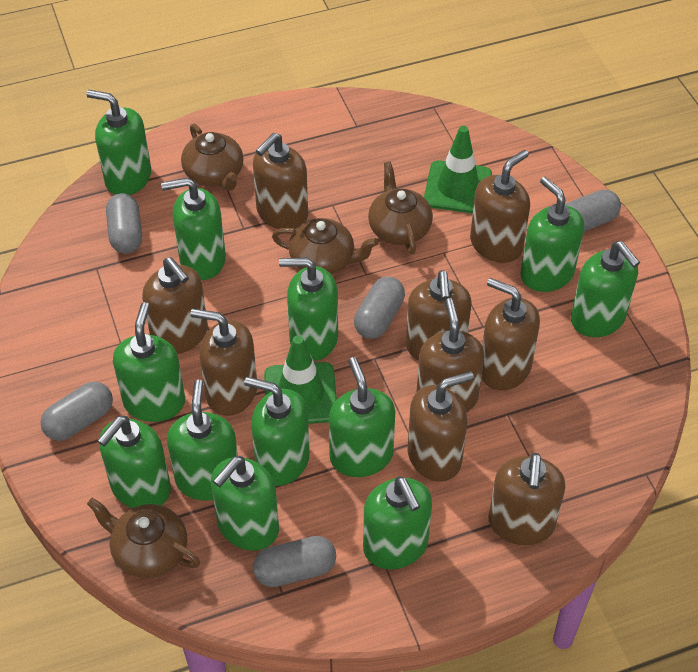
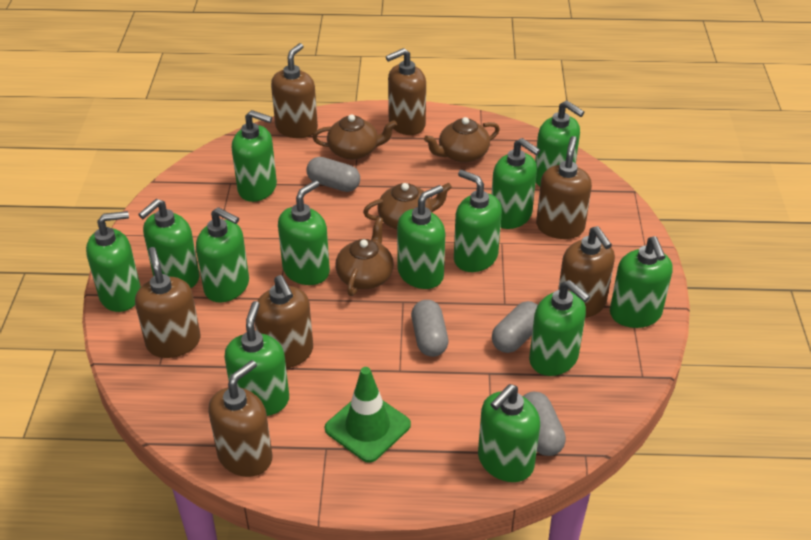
brown soap dispenser: [142,257,208,354] [190,309,257,416] [253,133,308,229] [406,270,471,361] [408,371,474,482] [416,298,484,413] [470,150,530,263] [481,278,540,390] [488,453,565,545] = 9 -> [135,247,201,358] [208,360,273,477] [255,275,313,368] [271,43,318,138] [386,48,426,135] [536,136,592,239] [558,226,615,318] = 7
green soap dispenser: [86,90,151,195] [97,416,171,508] [113,302,185,422] [161,178,226,280] [167,380,238,501] [211,456,279,551] [244,377,310,486] [279,258,338,361] [329,357,395,477] [363,476,432,569] [520,176,584,292] [571,241,640,337] = 12 -> [86,211,141,312] [138,199,200,288] [196,207,249,302] [224,301,289,416] [232,110,277,202] [278,180,330,285] [397,185,445,289] [454,170,502,272] [478,384,540,482] [492,138,540,229] [529,280,590,376] [535,101,584,186] [610,236,673,328] = 13
green traffic cone: [264,335,337,424] [424,126,492,213] = 2 -> [325,367,411,463] = 1
grey capsule: [40,382,113,441] [106,193,142,253] [253,536,336,587] [354,277,405,339] [565,190,621,232] = 5 -> [306,157,360,192] [411,300,448,357] [492,301,538,353] [523,392,566,456] = 4

